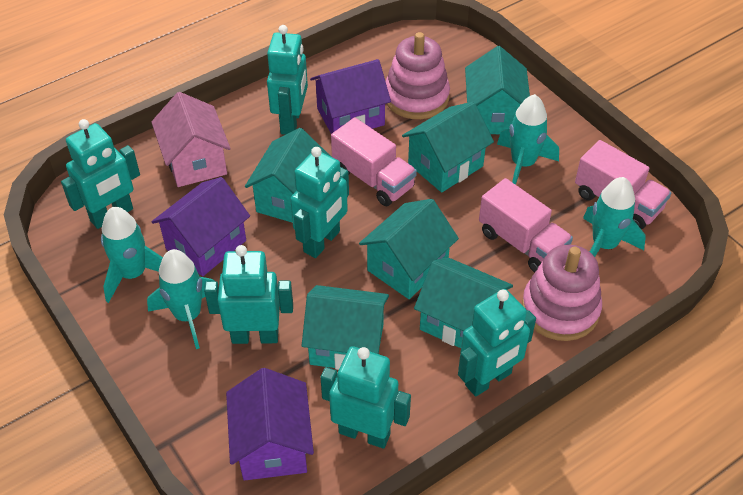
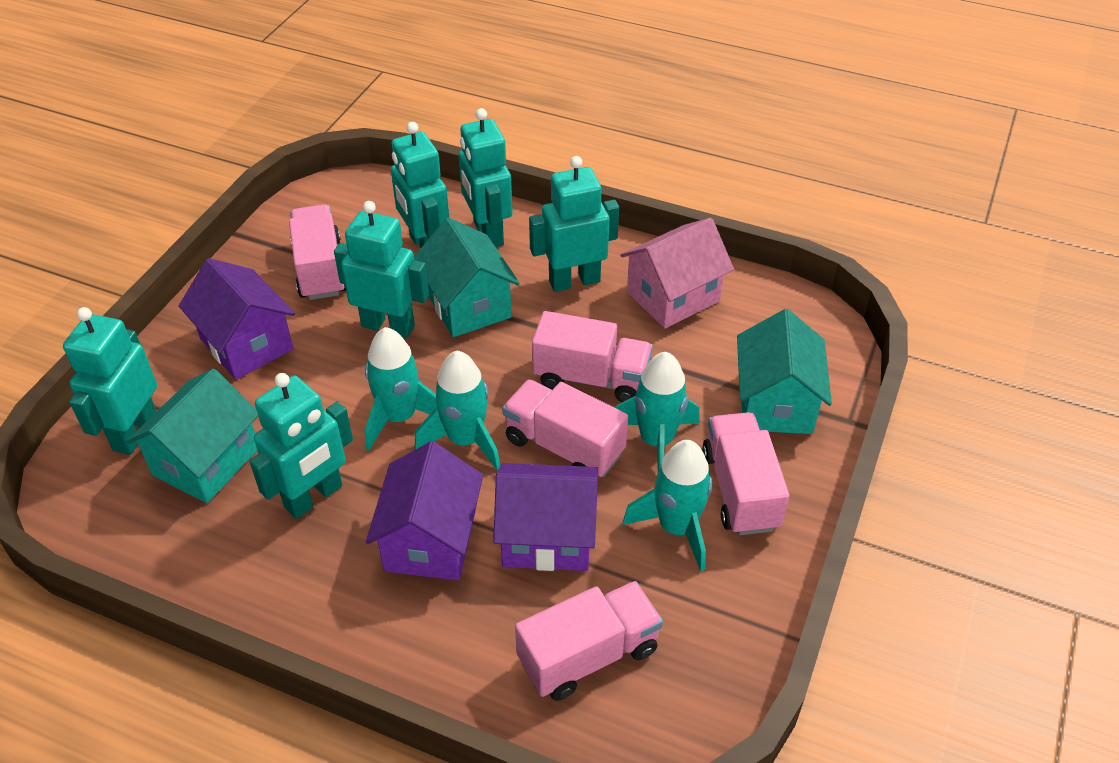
pink stacking toy: [385,32,450,119] [522,245,602,341] = 2 -> none = 0
pink truck: [331,117,417,206] [479,178,573,272] [575,140,671,229] = 3 -> [289,204,346,300] [502,379,628,477] [515,581,663,701] [532,311,653,402] [702,412,790,535] = 5
turquoise house: [245,128,330,223] [302,285,389,370] [359,199,459,299] [402,102,494,193] [414,257,513,348] [465,46,530,134] = 6 -> [126,368,258,503] [414,217,520,337] [737,309,832,434] = 3

